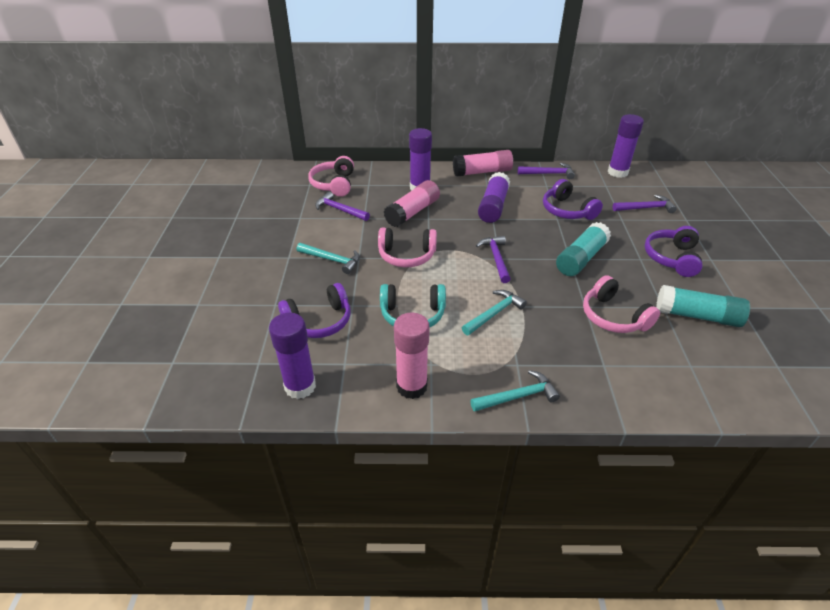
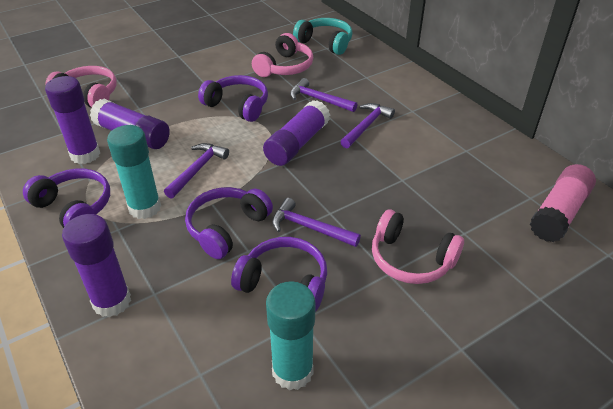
pink glue stick: [384,180,440,227] [394,313,430,399] [453,150,513,177] = 3 -> [530,164,596,242] = 1
purple headphones: [278,283,350,338] [543,179,603,220] [645,226,703,277] = 3 -> [23,168,110,228] [185,187,273,259] [198,75,268,122] [231,237,327,312] = 4
turquoise hammer: [297,243,360,274] [462,290,527,335] [470,370,560,412] = 3 -> none = 0

